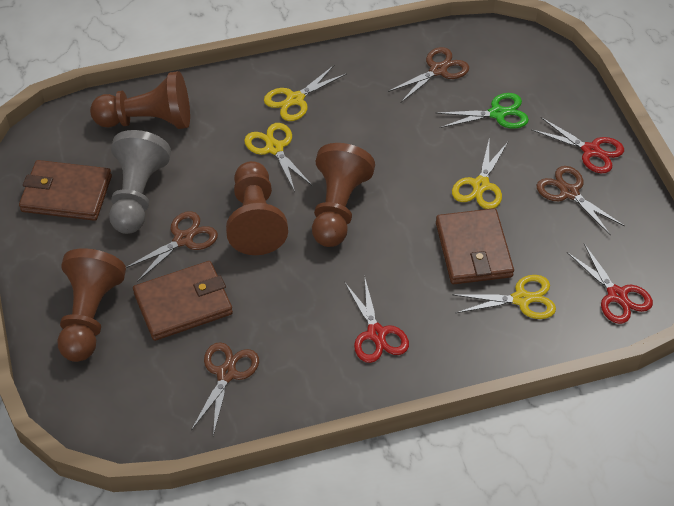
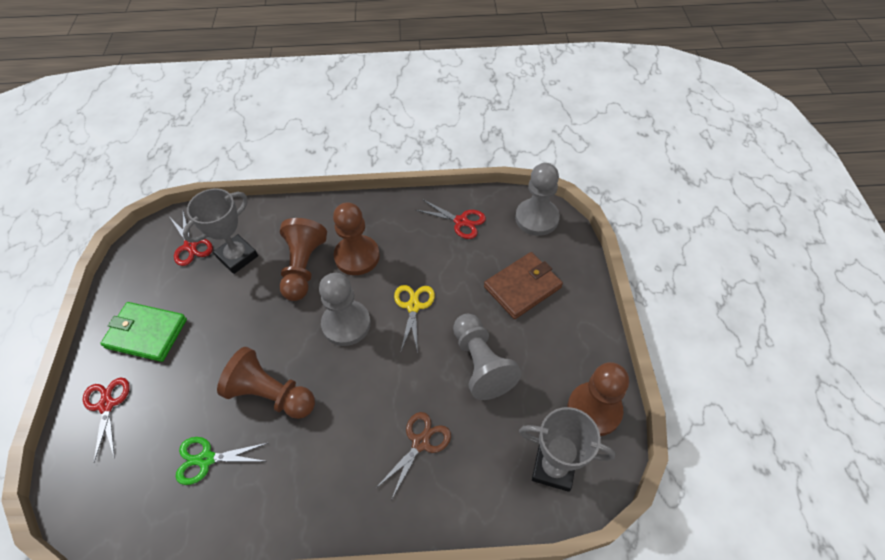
brown scissors: [126,211,218,282] [191,342,259,436] [388,47,469,102] [536,166,625,236] = 4 -> [375,412,451,500] = 1
brown wallet: [19,160,112,221] [133,261,233,341] [436,208,514,284] = 3 -> [484,252,563,319] = 1
green wallet: none = 0 -> [100,302,187,362] = 1
grey pawn: [109,130,171,234] = 1 -> [319,273,371,346] [453,314,521,400] [515,163,560,236] = 3
grey trophy: none = 0 -> [183,188,258,274] [519,407,615,492] = 2
yellow scissors: [244,123,313,192] [264,65,346,121] [452,141,508,209] [452,275,556,319] = 4 -> [394,285,435,353] = 1

